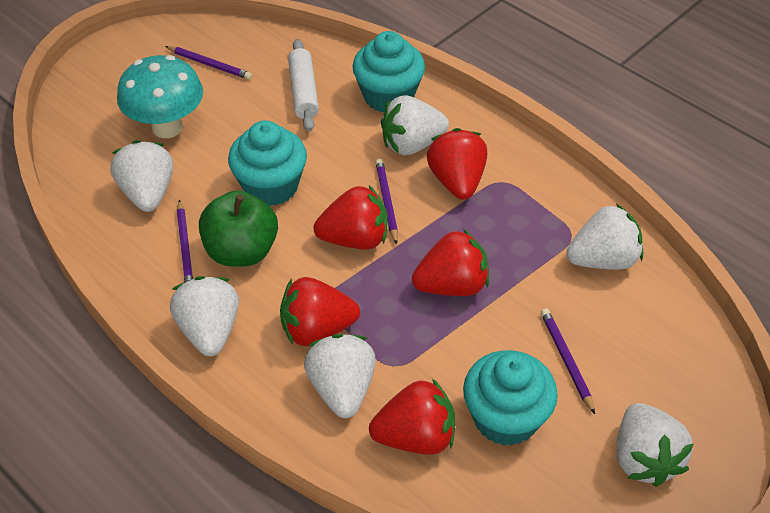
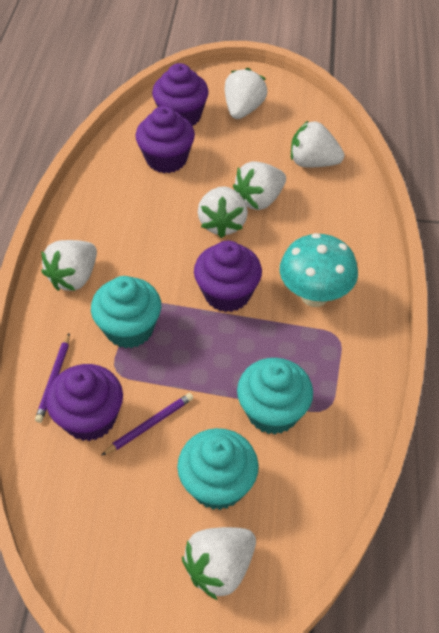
green apple: [199,190,278,267] = 1 -> none = 0
purple cupcake: none = 0 -> [46,364,123,441] [135,106,195,173] [152,63,209,127] [194,241,262,312] = 4
purple pencil: [165,46,252,80] [177,199,193,283] [375,158,398,245] [541,308,595,414] = 4 -> [35,333,70,423] [101,393,193,456] = 2
red strawberry: [280,277,360,346] [313,185,388,250] [369,378,455,455] [412,229,489,296] [427,128,487,200] = 5 -> none = 0
white rolling pin: [288,39,319,131] = 1 -> none = 0

